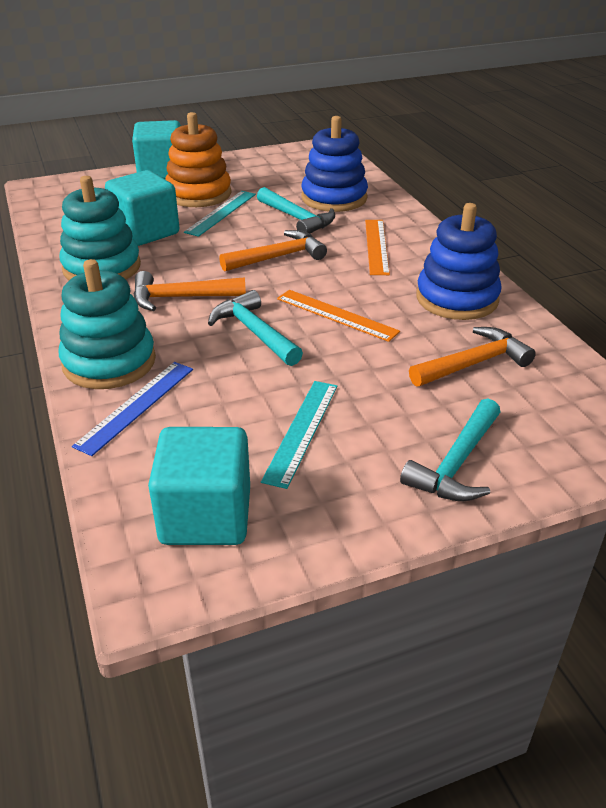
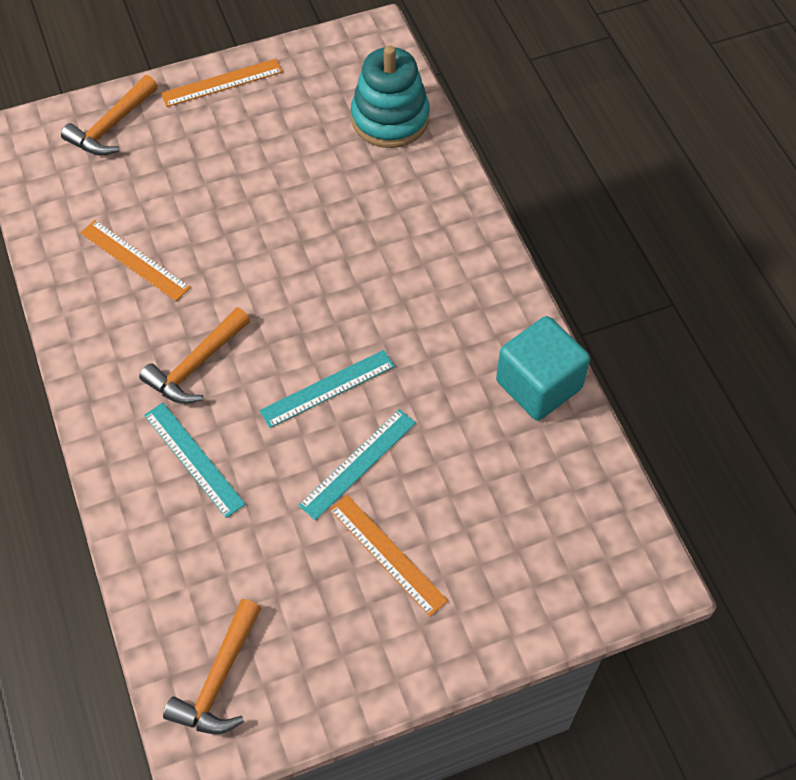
blue ruler: [72,362,193,456] = 1 -> none = 0
blue stacking toy: [301,116,368,212] [416,203,502,320] = 2 -> none = 0
orange ruler: [277,290,400,342] [365,220,390,275] = 2 -> [80,220,191,301] [161,59,283,107] [329,495,448,616] = 3
orange stacking toy: [165,112,232,207] = 1 -> none = 0
turquoise cube: [105,170,179,246] [132,120,181,179] [148,427,250,545] = 3 -> [496,316,590,420] = 1
turquoise hammer: [208,290,303,366] [257,187,335,234] [400,398,500,501] = 3 -> none = 0
turquoise ruler: [184,191,256,237] [261,381,337,489] = 2 -> [144,403,246,518] [259,350,395,428] [298,409,416,520] = 3
turquoise stacking toy: [58,259,156,389] [59,176,141,280] = 2 -> [351,45,430,148] = 1

